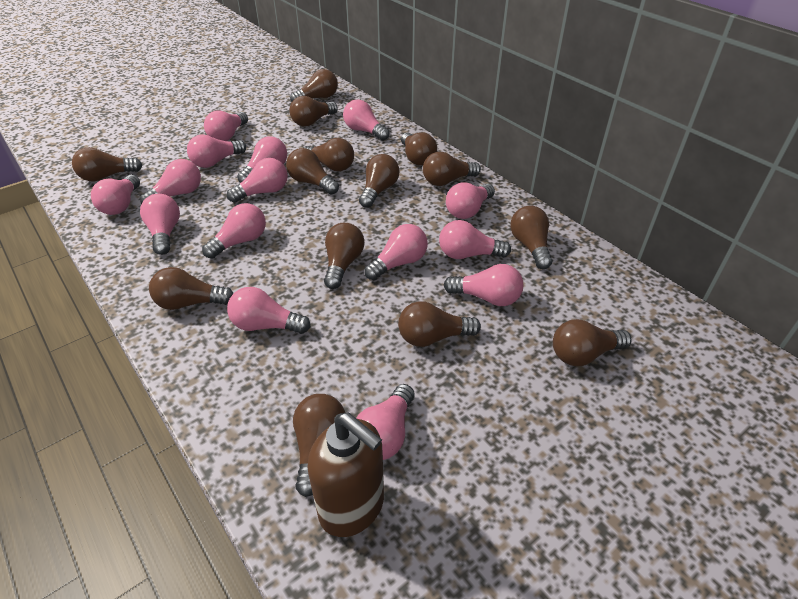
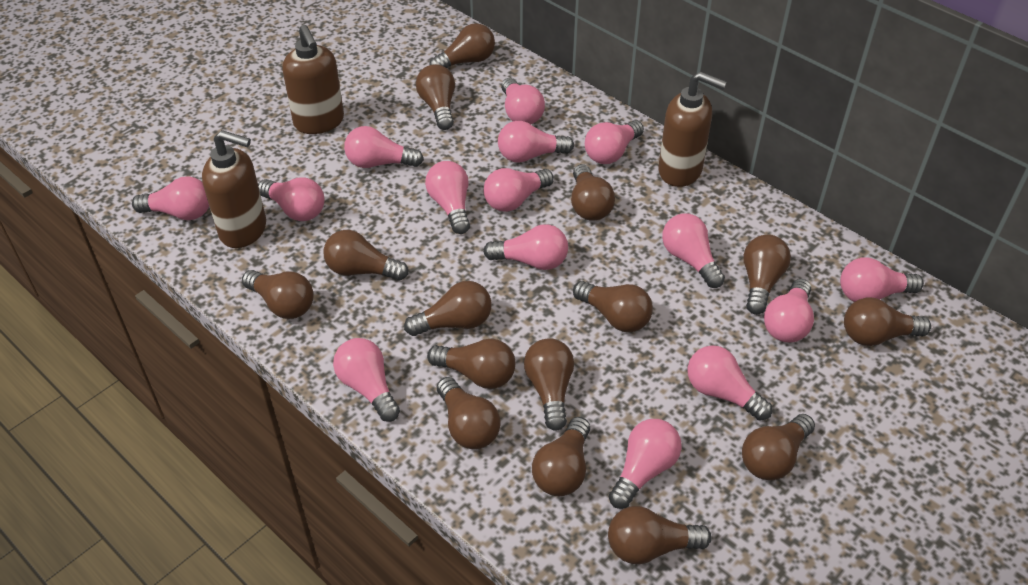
brown light bulb: [72,147,142,181] [149,267,233,310] [286,148,339,195] [289,96,338,126] [290,69,338,102] [293,394,345,497] [303,138,354,171] [324,223,364,289] [359,154,400,208] [398,301,481,347] [401,132,437,166] [423,152,481,186] [510,206,552,269] [553,319,632,366] = 14 -> [242,270,314,319] [323,230,408,281] [404,281,492,336] [416,64,455,130] [427,339,515,389] [429,23,495,68] [437,377,501,449] [524,338,574,431] [532,417,590,496] [571,164,615,221] [573,281,653,332] [608,506,712,564] [742,414,815,480] [744,235,791,315] [844,297,931,346] = 15
brown soap dispenser: [308,412,384,537] = 1 -> [202,130,266,248] [282,25,344,134] [658,71,727,187] = 3

